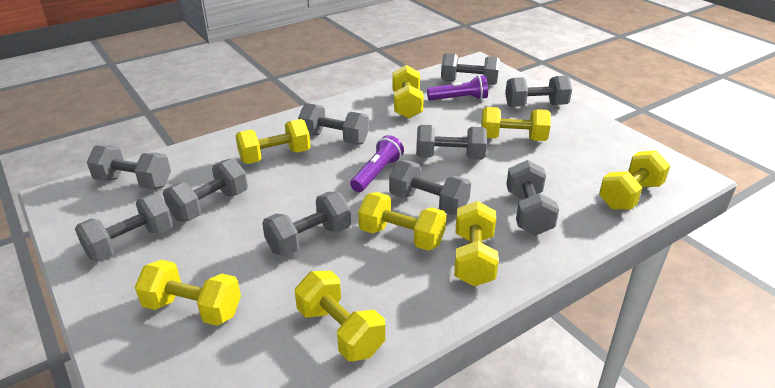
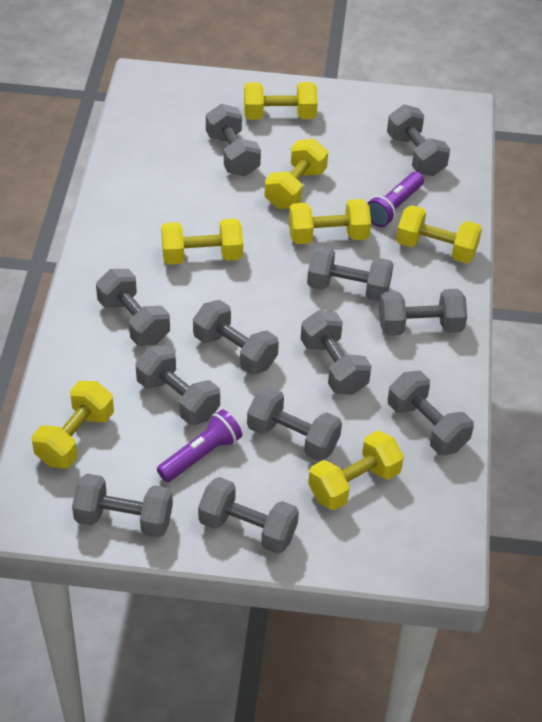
grey dumbbell: [75,194,173,261] [87,145,171,189] [163,158,248,222] [262,192,351,256] [298,103,369,144] [389,160,471,215] [416,125,487,160] [441,53,500,85] [505,76,572,107] [506,160,559,235] = 10 -> [72,473,173,538] [96,269,170,346] [135,345,220,425] [193,300,279,375] [198,477,299,554] [206,104,261,176] [247,386,342,461] [301,310,371,395] [307,246,394,301] [379,289,467,336] [387,105,450,176] [388,371,474,455] = 12
yellow dumbbell: [135,260,241,326] [235,119,311,164] [295,271,385,361] [358,192,446,251] [392,65,424,119] [454,201,499,286] [481,107,551,141] [599,150,670,210] = 8 -> [32,381,114,468] [161,218,243,265] [244,82,318,120] [264,139,328,209] [289,199,371,244] [308,431,404,510] [396,205,482,264] = 7

